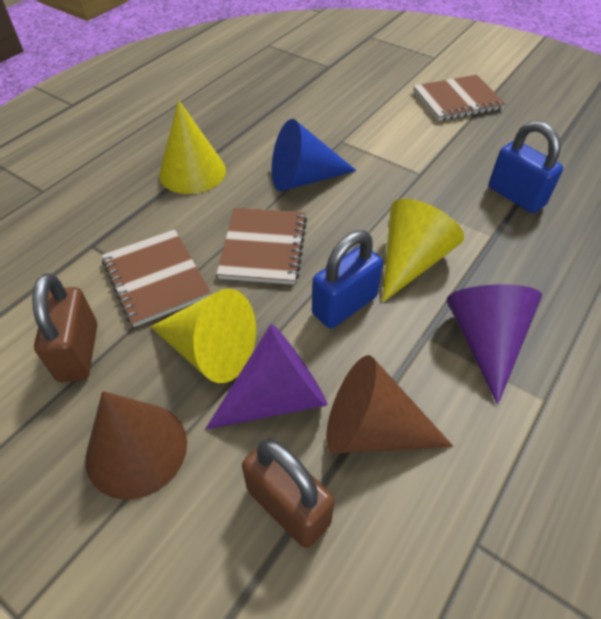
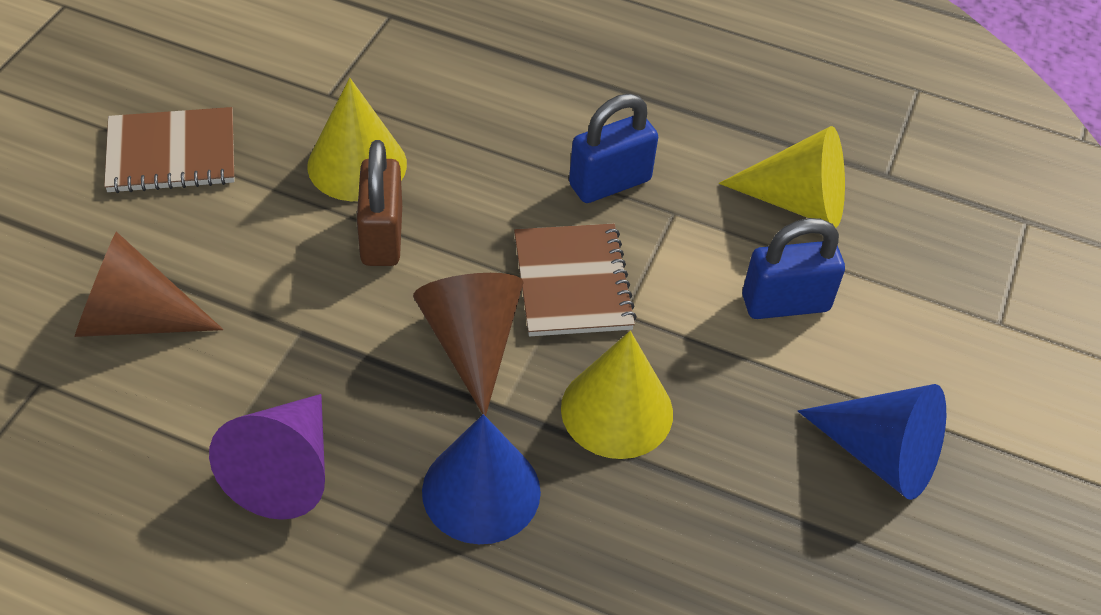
blue cone: [272,119,357,191] = 1 -> [422,414,541,544] [798,384,946,500] = 2
brown notebook: [102,229,211,327] [216,207,307,285] [413,75,506,121] = 3 -> [104,107,235,193] [514,224,637,336] = 2
brown padlock: [32,273,97,382] [242,438,335,548] = 2 -> [357,140,402,266] = 1
purple cone: [205,324,327,430] [447,284,542,405] = 2 -> [209,394,325,520] = 1

